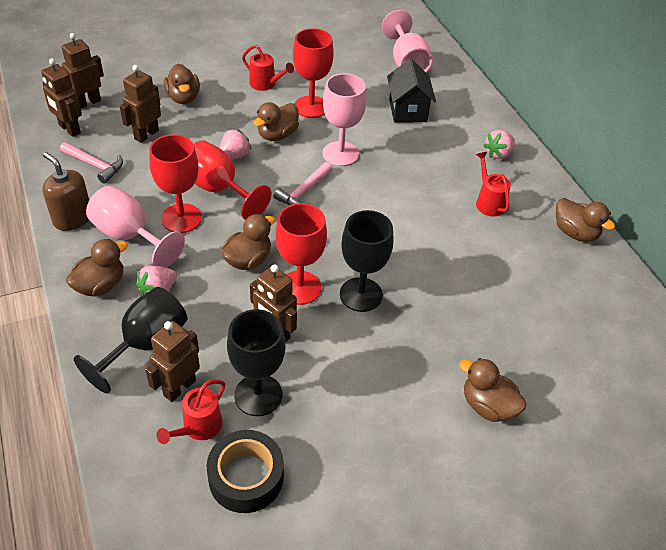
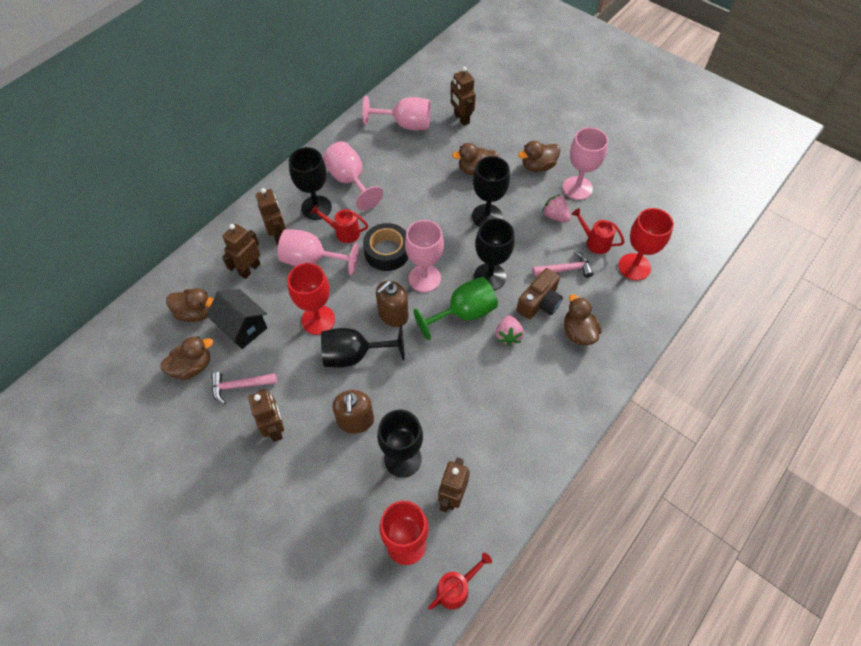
black goblet: [74,287,187,393] [227,309,285,416] [340,210,393,312] = 3 -> [289,147,332,220] [321,325,405,368] [377,409,423,478] [472,156,510,227] [474,218,515,290] = 5
brown camera: none = 0 -> [517,268,563,319] = 1
brown duck: [66,239,128,297] [164,64,200,104] [222,214,275,270] [253,102,299,141] [459,358,527,422] [556,198,615,242] = 6 -> [160,336,213,380] [166,288,214,322] [452,143,498,175] [518,141,561,172] [564,294,602,345] = 5
brown soap dispenser: [42,152,89,231] = 1 -> [332,390,374,434] [376,281,409,327] = 2
green goblet: none = 0 -> [413,277,498,341] = 1
pink goblet: [86,186,185,268] [323,73,366,166] [382,10,433,73] = 3 -> [278,229,359,276] [323,141,383,211] [362,96,431,131] [405,220,444,292] [563,127,608,200] = 5
pink strawberry: [136,265,177,296] [220,129,252,160] [483,130,515,159] = 3 -> [496,315,524,346] [542,194,570,222] = 2
red goblet: [149,134,202,233] [194,140,271,220] [275,203,327,305] [293,28,334,118] = 4 -> [287,263,335,335] [380,501,429,565] [618,208,674,280] = 3

